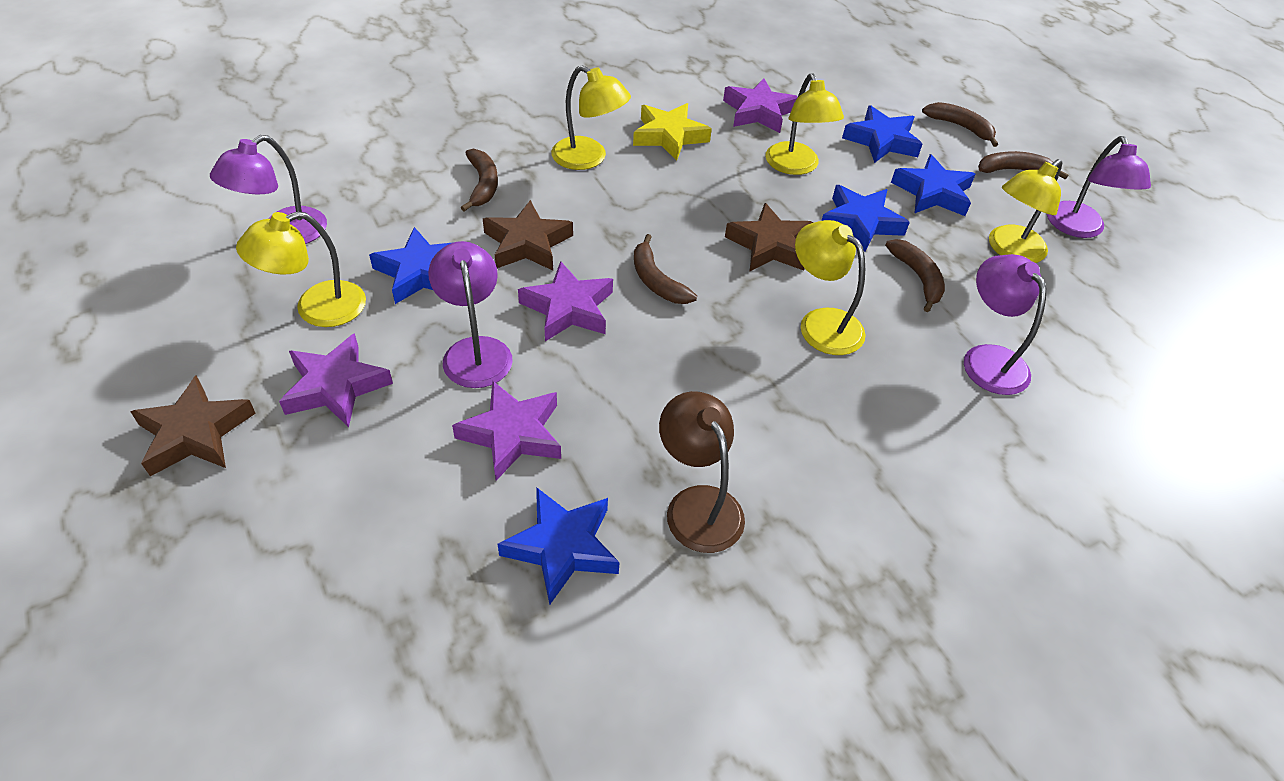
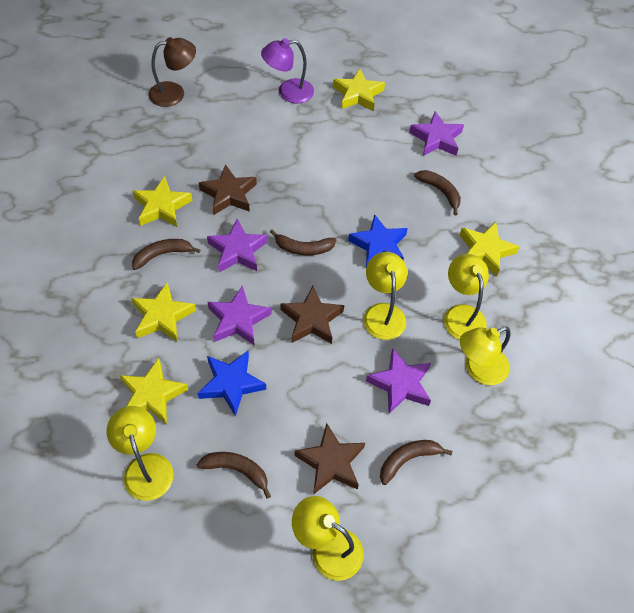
blue star: [369,227,454,304] [498,487,620,605] [822,185,910,252] [842,105,923,163] [891,154,976,216] = 5 -> [198,351,266,417] [348,214,408,267] = 2
purple lamp: [210,135,327,244] [428,241,513,388] [964,254,1046,395] [1047,136,1151,238] = 4 -> [261,38,314,103] = 1
yellow star: [633,103,712,161] = 1 -> [119,358,188,425] [131,282,196,342] [133,176,192,227] [333,69,385,111] [460,222,519,276] = 5

